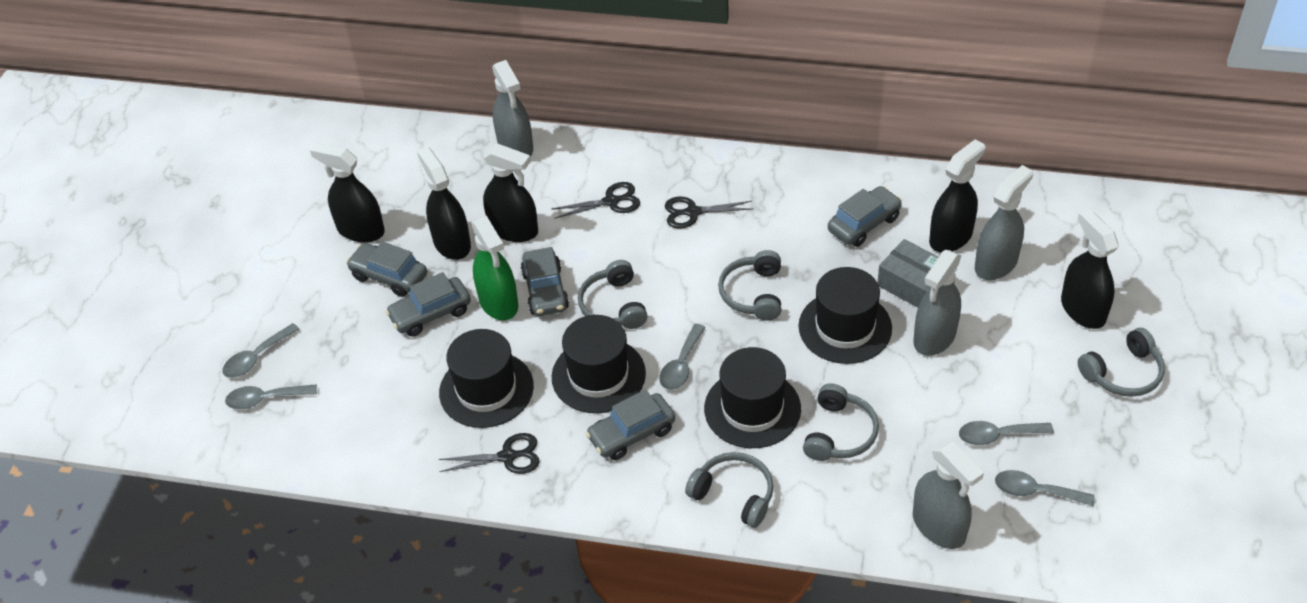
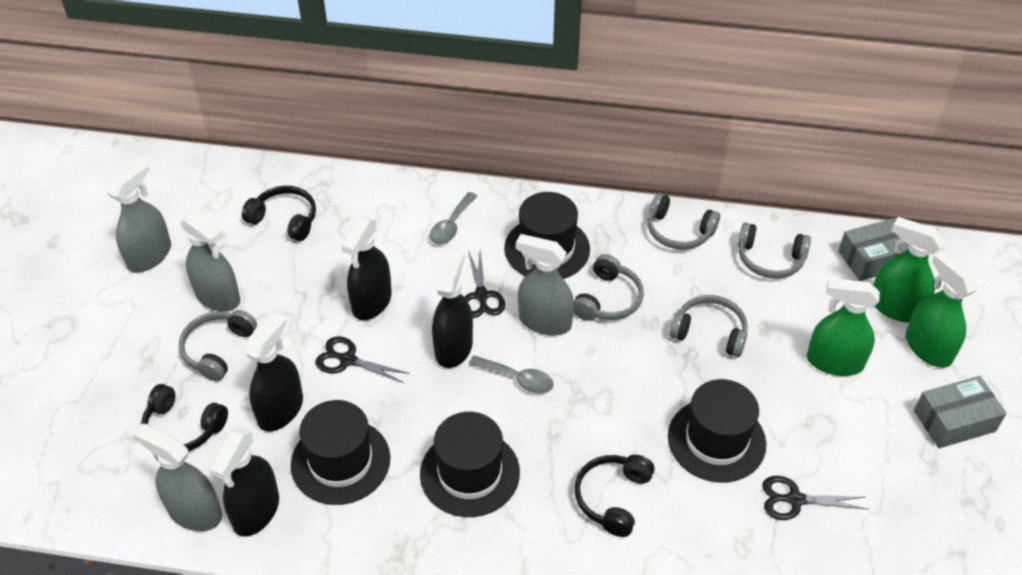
black headphones: none = 0 -> [141,384,228,451] [242,186,316,241] [575,455,655,537] = 3
black spray bottle: [310,143,385,243] [417,147,471,260] [483,143,538,242] [929,139,985,253] [1061,209,1119,329] = 5 -> [209,428,279,537] [244,311,303,432] [341,217,392,320] [432,248,473,368] = 4
green spray bottle: [472,216,518,320] = 1 -> [807,278,880,376] [874,217,944,322] [906,251,978,368] = 3
grey box: [877,239,957,308] = 1 -> [838,218,909,281] [914,376,1007,448] = 2
grey car: [346,241,427,297] [385,272,471,337] [521,247,569,316] [585,389,675,460] [828,186,902,247] = 5 -> none = 0
grey spoon: [222,323,300,378] [225,384,317,409] [659,324,706,390] [959,421,1054,445] [995,470,1094,506] = 5 -> [429,192,477,244] [469,356,554,394] = 2

